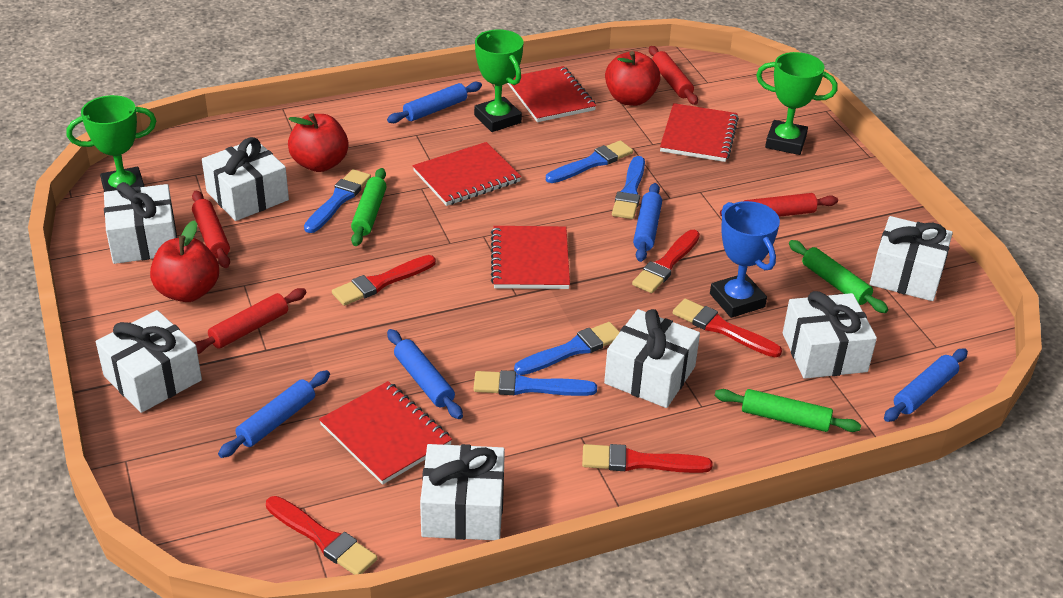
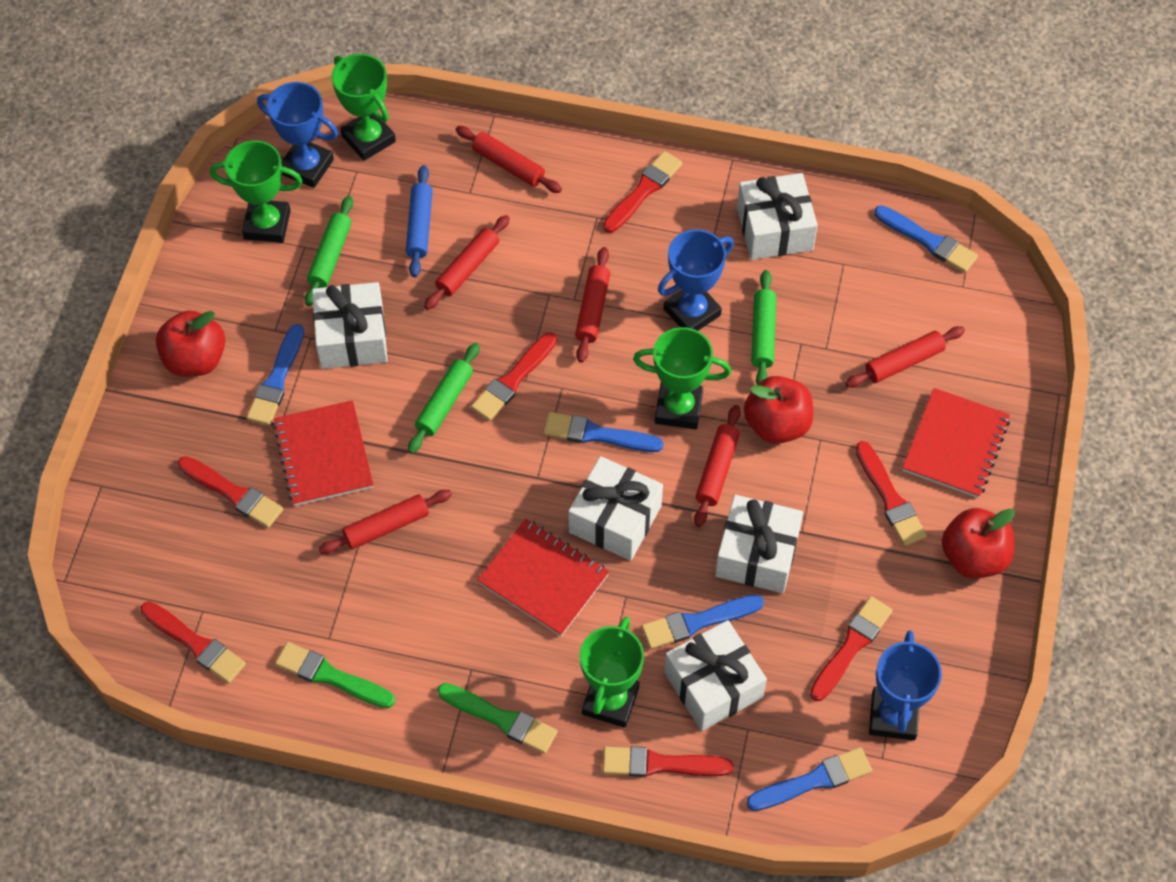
blue rolling pin: [218,370,330,458] [387,82,482,123] [387,329,463,419] [633,183,662,262] [884,348,968,422] = 5 -> [406,165,433,277] = 1
blue trophy: [710,201,780,318] = 1 -> [257,82,338,188] [658,229,734,331] [869,630,942,741] = 3
green brush: none = 0 -> [275,642,395,708] [437,683,557,754] = 2
green trophy: [67,95,156,192] [474,29,523,132] [756,52,837,155] = 3 -> [210,141,302,243] [331,54,396,161] [580,617,644,728] [633,327,731,429] = 4
red brush: [266,496,378,575] [332,255,436,306] [582,444,713,473] [632,230,700,293] [673,299,782,358] = 5 -> [140,601,246,683] [178,456,283,528] [471,332,557,421] [603,151,682,233] [603,746,733,777] [810,596,892,701] [855,441,927,546] = 7
red notebook: [319,381,452,485] [413,142,521,206] [491,226,570,289] [508,66,596,122] [660,103,739,162] = 5 -> [273,400,374,506] [477,519,609,636] [902,388,1010,498] = 3
red rolling pin: [192,190,230,268] [194,288,306,354] [649,46,698,105] [720,193,838,217] = 4 -> [319,490,452,554] [424,215,510,310] [456,126,562,193] [575,247,610,363] [694,405,741,527] [846,326,965,388] = 6
white gift: [96,310,202,413] [104,182,177,264] [202,137,289,221] [420,444,505,540] [604,309,700,408] [783,291,877,379] [870,216,953,301] = 7 -> [312,282,388,369] [568,456,663,561] [664,620,767,731] [715,495,803,593] [737,173,818,260] = 5

